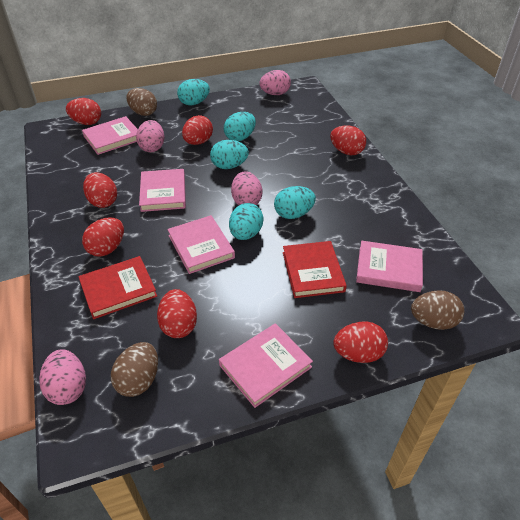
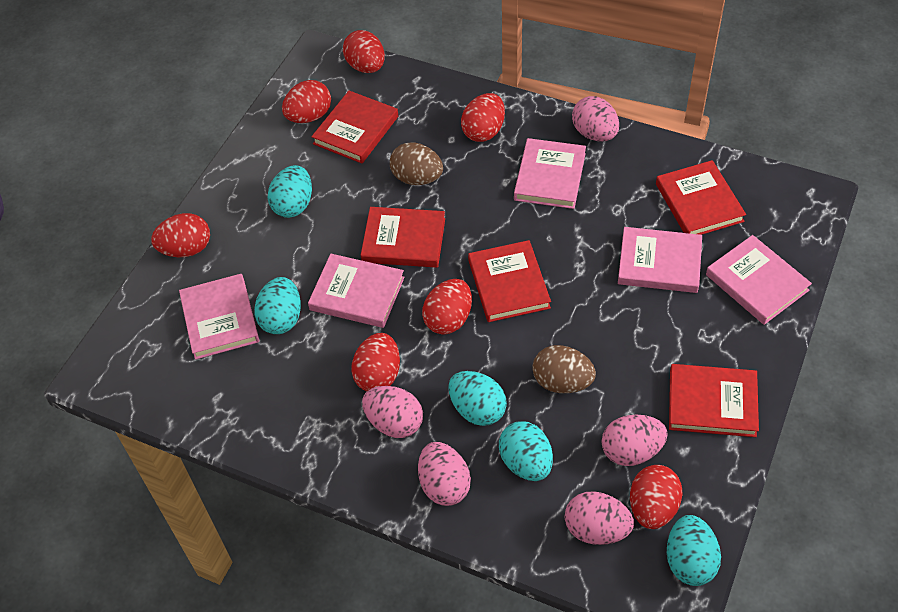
brown egg: [111,342,158,397] [126,88,157,116] [411,290,464,330] = 3 -> [390,143,443,185] [532,345,596,393] = 2
pink egg: [39,349,86,405] [136,120,165,152] [231,172,262,205] [259,70,291,95] = 4 -> [362,386,423,438] [418,442,471,506] [565,491,634,545] [572,96,619,141] [602,415,668,466] = 5
red book: [78,256,157,319] [283,241,347,298] = 2 -> [311,91,398,164] [361,207,445,268] [468,240,551,322] [656,160,746,235] [669,364,759,437] = 5

